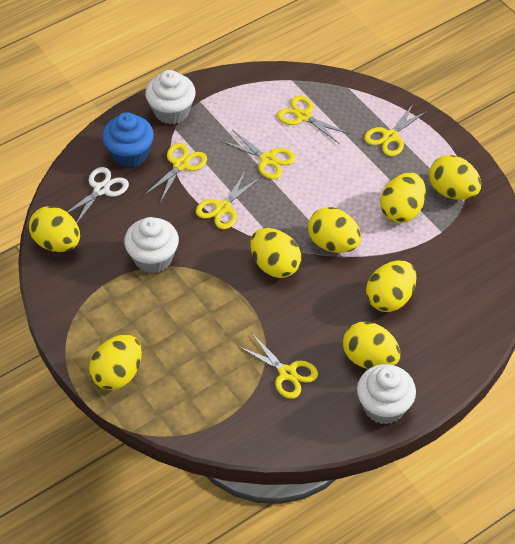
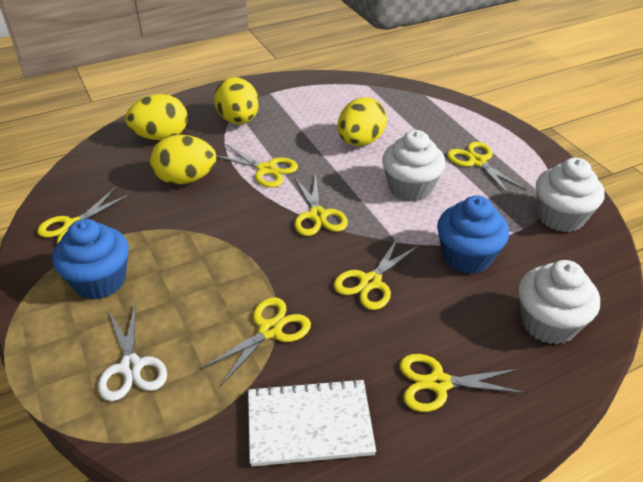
blue cupcake: [102,112,154,167] = 1 -> [52,219,129,299] [437,195,509,274] = 2
white notebook: none = 0 -> [248,378,376,466] = 1
yellow egg: [29,206,80,252] [89,335,142,390] [250,228,301,278] [308,207,361,253] [343,321,400,369] [366,260,416,312] [380,172,426,223] [429,155,481,200] = 8 -> [125,94,188,140] [150,135,216,184] [214,77,259,124] [338,97,387,146] = 4
yellow scissors: [144,143,207,203] [196,170,261,229] [221,130,296,179] [238,334,318,399] [277,96,350,144] [364,104,427,156] = 6 -> [37,187,131,244] [201,297,311,386] [216,144,298,188] [294,173,348,236] [333,238,419,310] [399,354,527,412] [447,142,527,196] = 7

